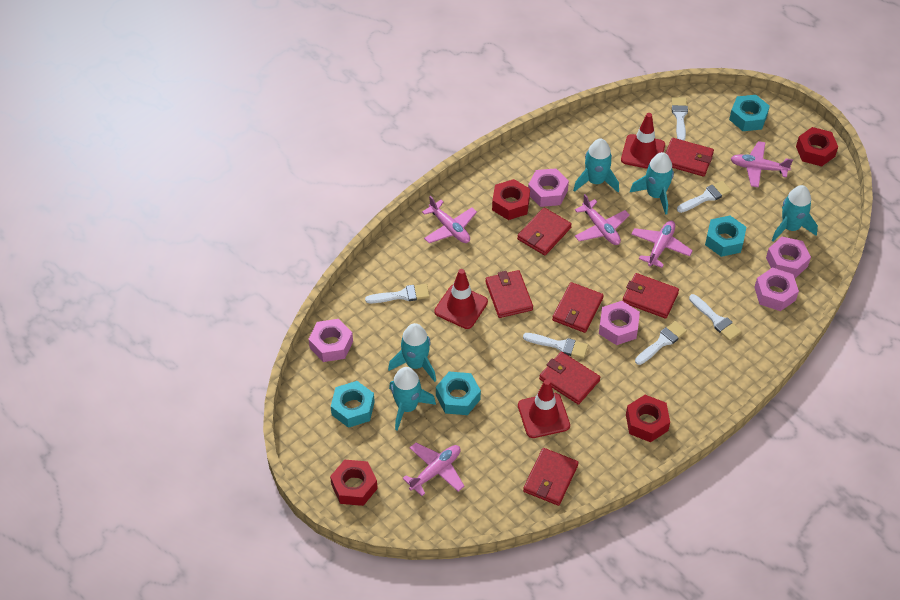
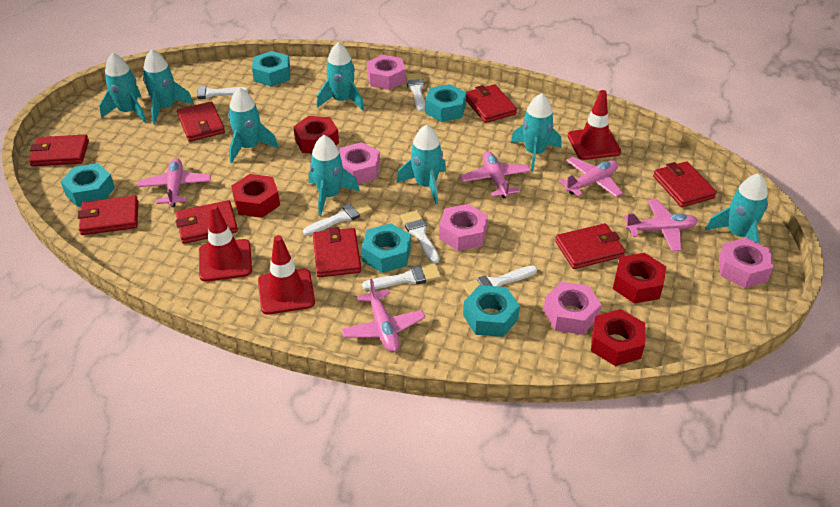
red wallet: [485,270,533,318] [517,207,572,255] [523,448,578,506] [539,352,600,405] [552,282,604,333] [622,273,679,319] [666,138,714,177] = 7 -> [29,134,89,166] [77,196,138,235] [176,200,238,244] [177,102,225,142] [313,227,361,277] [466,84,517,123] [555,223,625,269] [653,161,717,207] = 8
turquoise nut: [331,381,375,428] [436,372,481,415] [705,216,746,257] [729,95,770,131] = 4 -> [61,163,115,207] [252,51,290,87] [362,223,411,273] [425,84,466,122] [463,285,520,337] = 5
turquoise rocket: [388,323,436,382] [389,367,436,431] [573,138,619,192] [630,152,674,215] [772,185,818,241] = 5 -> [99,53,147,123] [143,49,194,124] [228,87,278,163] [309,135,360,216] [317,42,364,111] [396,124,446,204] [511,93,561,171] [705,173,768,244] = 8

